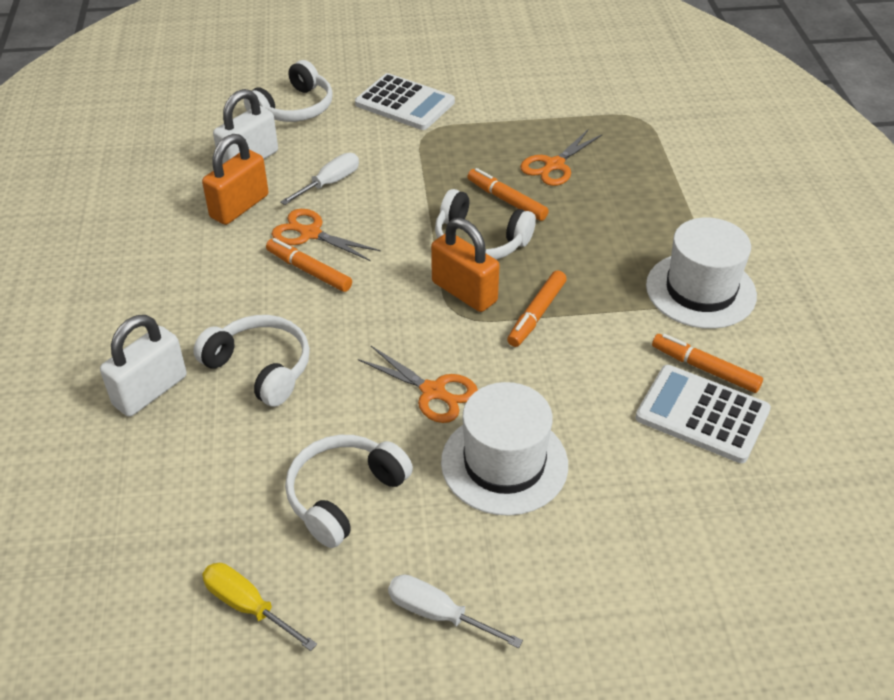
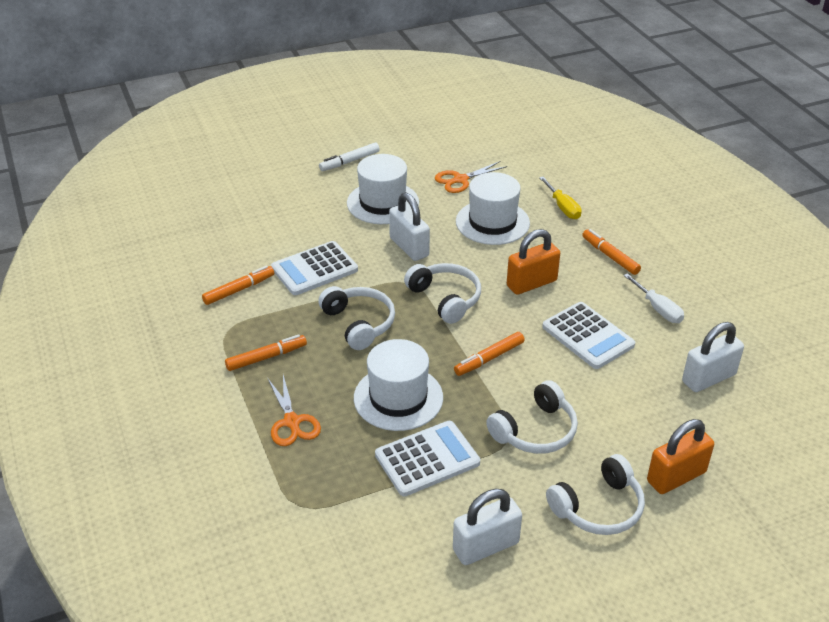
orange scissors: [272,209,381,261] [358,346,478,423] [520,130,603,186] = 3 -> [268,375,321,446] [435,161,508,193] = 2
white calculator: [355,73,455,130] [635,365,771,463] = 2 -> [271,241,358,295] [375,421,480,496] [542,302,635,369] = 3
white hat: [441,382,568,516] [646,217,757,329] = 2 -> [347,154,419,224] [354,339,443,431] [456,172,530,245] = 3
white marker: none = 0 -> [319,143,380,171] = 1
white padlock: [100,315,187,417] [213,89,278,164] = 2 -> [389,193,430,261] [453,489,522,565] [682,322,744,392] = 3
white screwdriver: [280,153,359,205] [388,574,523,648] = 2 -> [623,273,684,323] = 1

